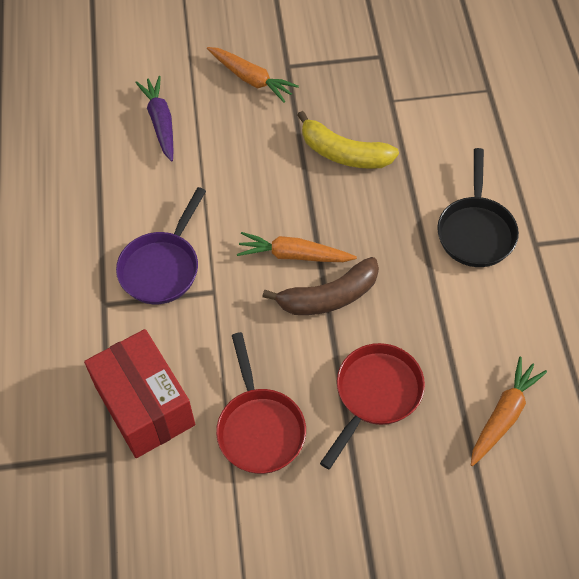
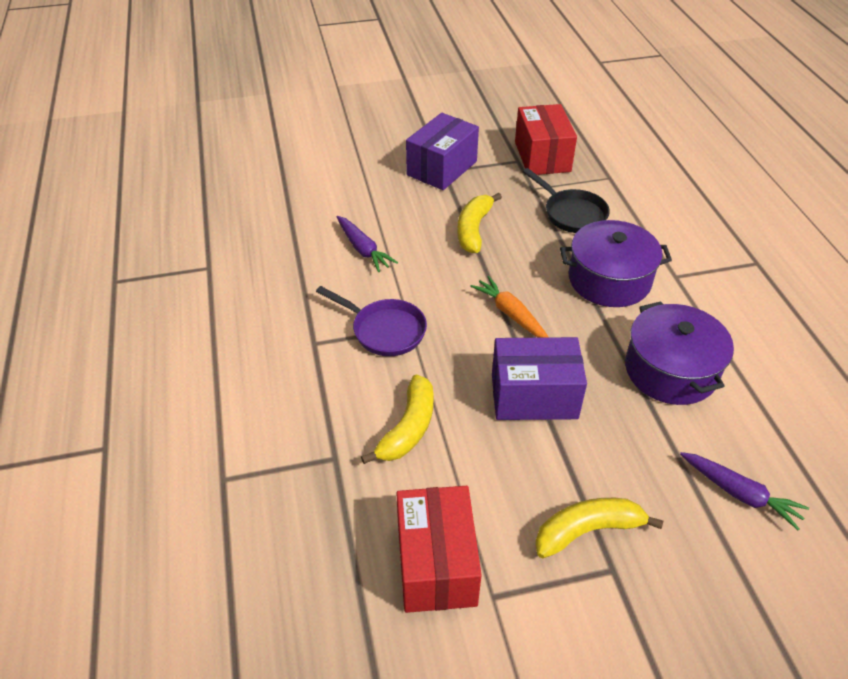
brown banana: [263,257,379,315] = 1 -> none = 0
orange carrot: [207,47,299,103] [237,232,357,262] [471,357,547,466] = 3 -> [470,276,548,338] = 1
purple box: none = 0 -> [406,113,479,190] [492,337,587,420] = 2
purple carrot: [135,76,173,162] = 1 -> [336,216,398,272] [680,452,809,530] = 2
purple pot: none = 0 -> [560,220,672,307] [625,301,734,405] = 2
red box: [84,329,195,458] = 1 -> [396,486,482,613] [515,104,577,175] = 2
red pan: [216,332,306,474] [320,343,425,469] = 2 -> none = 0
yellow banana: [297,111,399,169] = 1 -> [361,375,434,464] [457,193,502,253] [535,498,663,558] = 3

